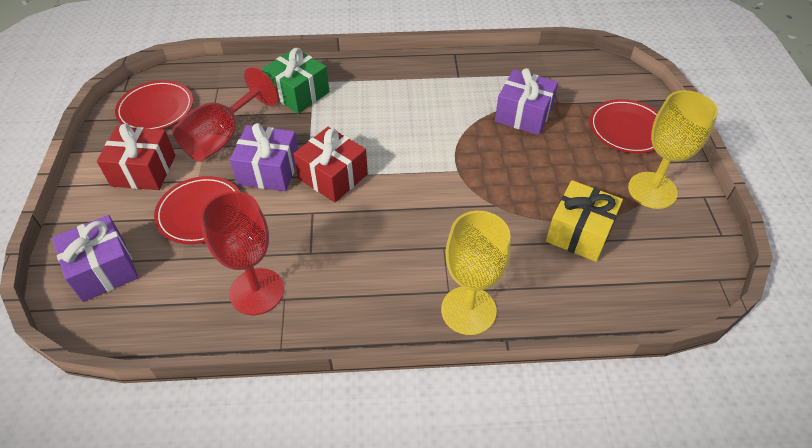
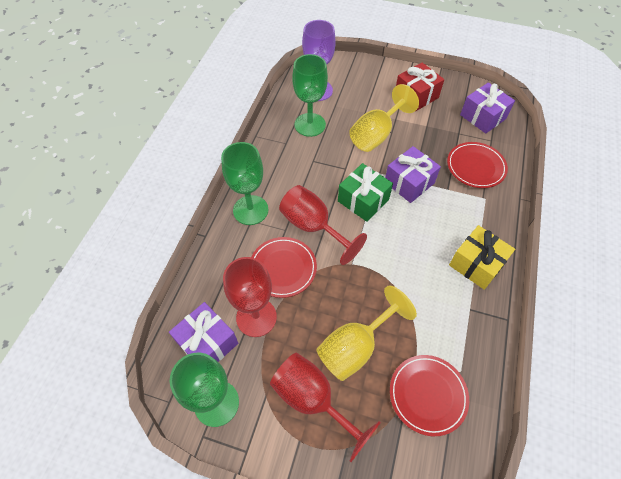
green goblet: none = 0 -> [170,353,239,427] [221,142,269,225] [292,54,328,137] = 3
purple goblet: none = 0 -> [302,20,336,101] = 1
red gift: [97,124,175,190] [293,127,368,202] = 2 -> [396,62,444,111] = 1
red goblet: [172,67,279,161] [200,191,284,315] = 2 -> [223,257,277,337] [270,352,381,462] [279,185,367,265] = 3

